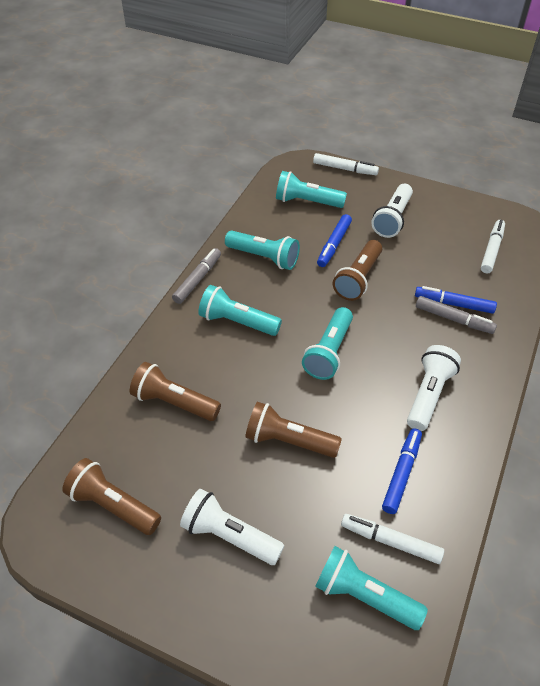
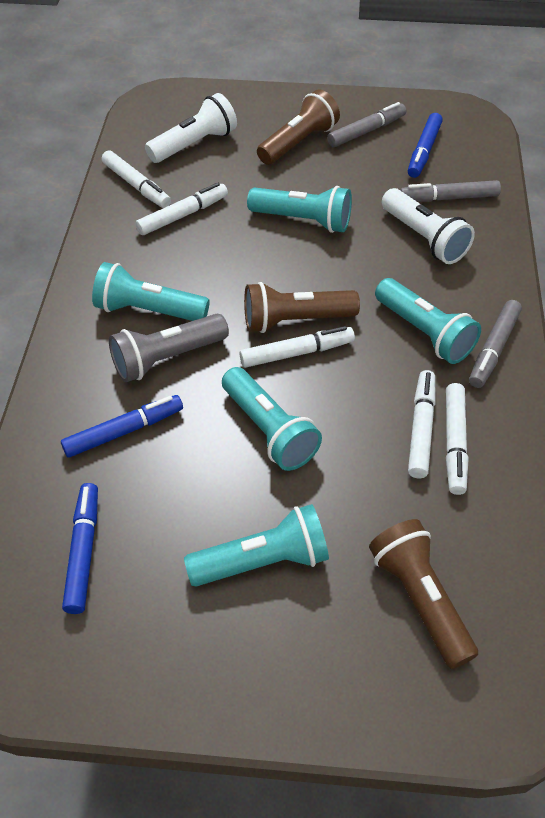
brown flashlight: [62,458,161,535] [130,362,221,421] [245,402,342,458] [333,240,382,301] = 4 -> [244,282,360,333] [257,90,340,165] [369,519,478,669] = 3
grey flashlight: none = 0 -> [109,314,229,382] = 1
grey marker: [172,248,221,304] [416,296,497,334] = 2 -> [327,102,406,147] [400,180,501,202] [469,300,522,388] = 3
white flashlight: [180,489,284,565] [371,184,413,238] [407,345,461,431] = 3 -> [145,93,237,163] [382,188,475,264] = 2
white marker: [313,153,379,175] [341,514,444,564] [481,220,505,273] = 3 -> [102,150,171,208] [135,183,228,235] [240,326,355,368] [408,370,436,478] [446,383,468,495] = 5

